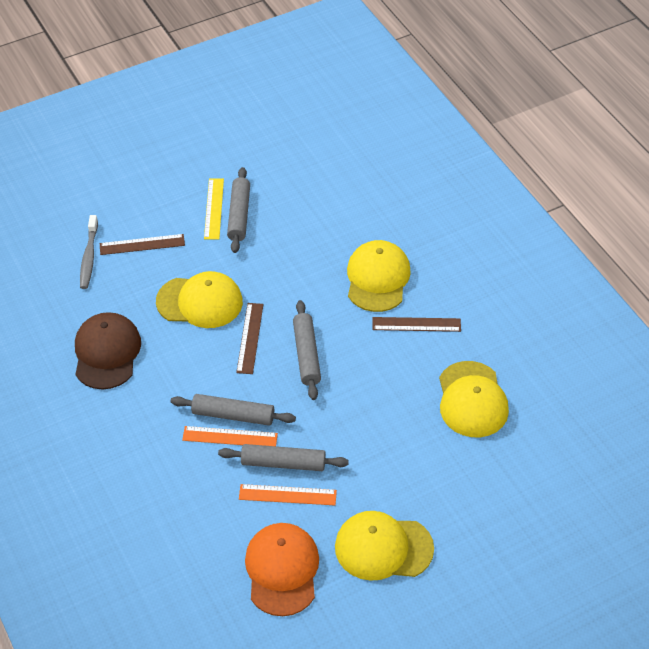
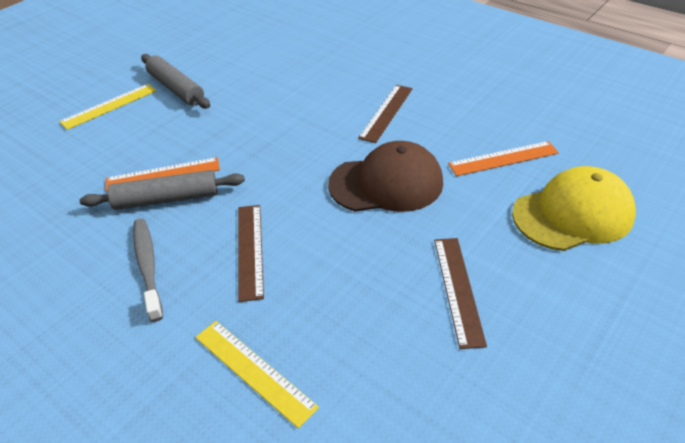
grey rolling pin: [170,394,296,426] [218,444,349,471] [227,167,250,253] [293,300,321,400] = 4 -> [80,170,245,210] [141,54,210,109] = 2
orange cap: [245,523,319,616] = 1 -> none = 0
yellow cap: [156,271,243,328] [335,511,434,581] [347,240,411,312] [439,361,509,437] = 4 -> [512,166,636,251] = 1
yellow ruler: [204,178,224,240] = 1 -> [59,84,156,130] [195,321,319,429] = 2

